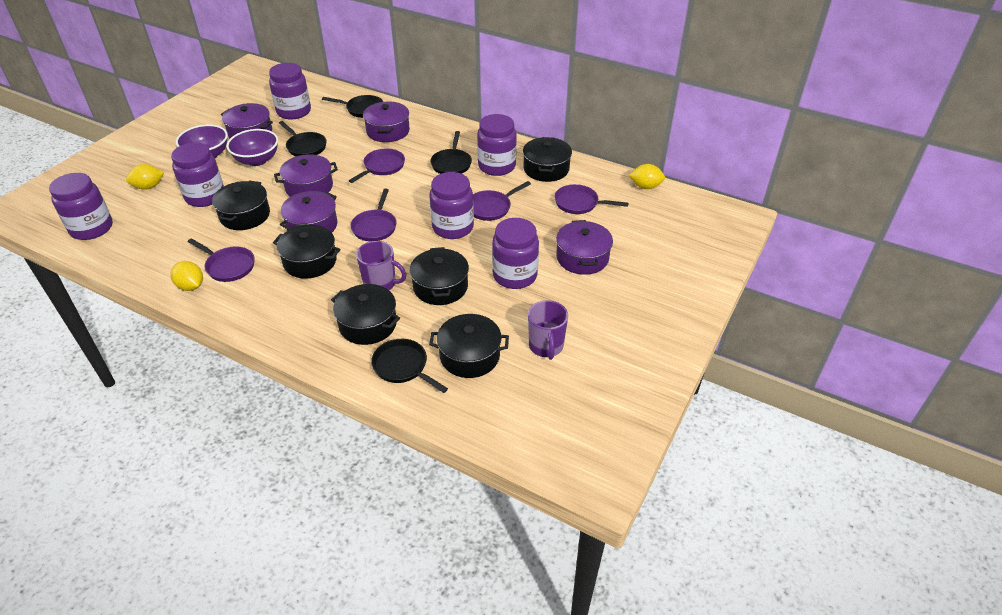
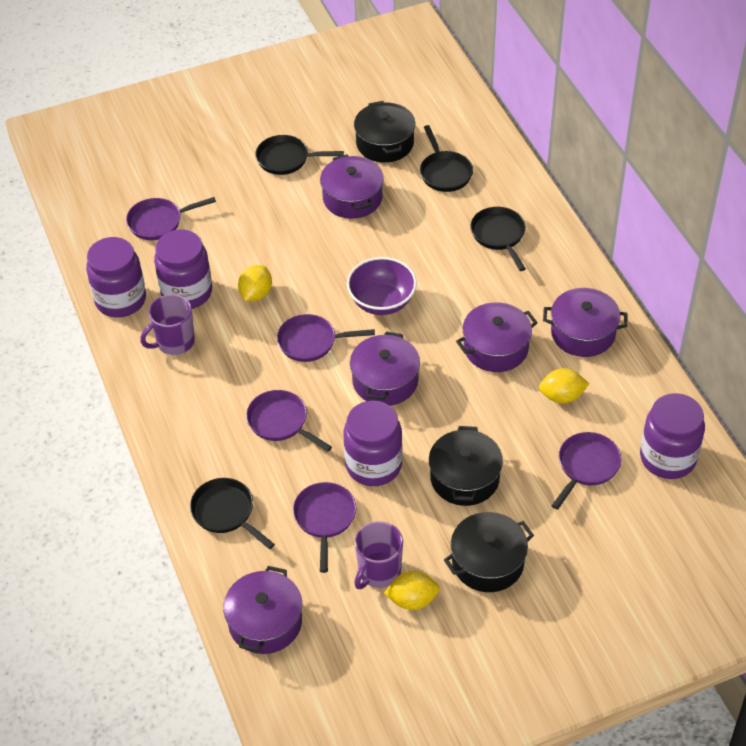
black pot: [212,180,270,230] [273,225,341,279] [331,284,400,345] [410,247,469,305] [429,314,509,378] [523,137,572,182] = 6 -> [354,101,416,163] [429,426,503,506] [444,512,534,592] = 3
purple bowl: [176,124,228,158] [226,129,278,166] = 2 -> [347,257,417,315] = 1
purple jar: [49,173,113,240] [171,142,224,207] [269,63,311,119] [430,172,474,239] [477,114,517,176] [492,218,539,289] = 6 -> [86,237,146,318] [154,229,212,309] [344,401,403,486] [640,393,705,479] = 4

